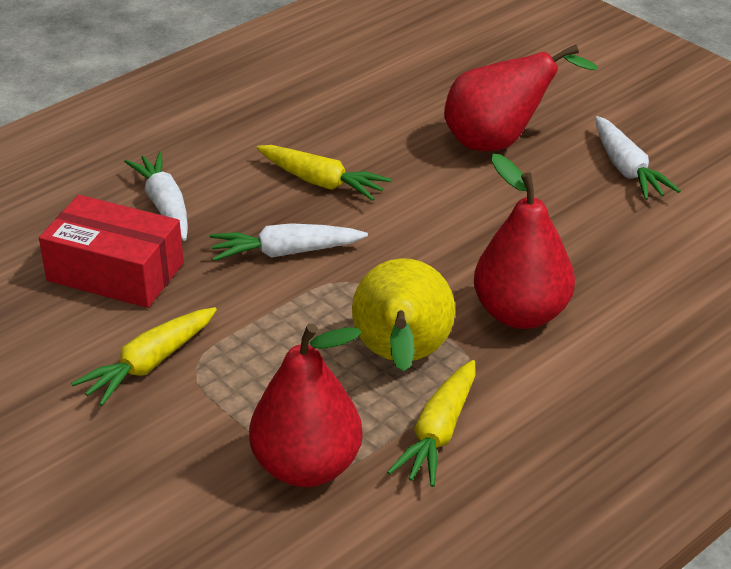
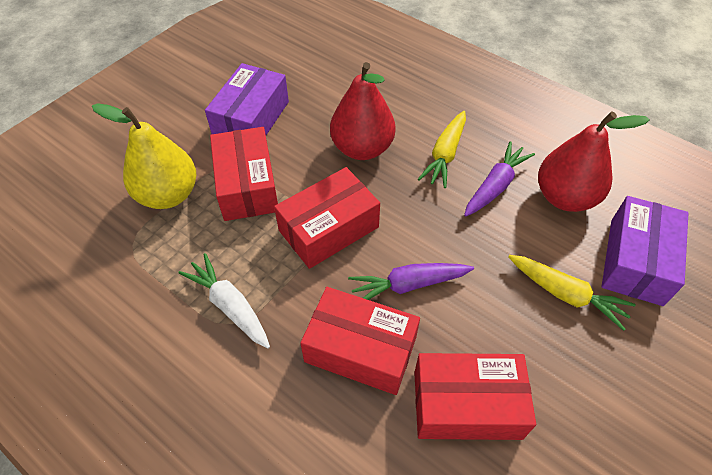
purple box: none = 0 -> [205,63,289,135] [602,196,688,306] = 2
purple carrot: none = 0 -> [348,263,474,300] [464,141,535,216] = 2
red box: [39,195,184,308] = 1 -> [210,127,278,221] [274,167,380,269] [300,287,420,395] [414,353,536,440] = 4
red pear: [249,324,363,487] [444,44,598,151] [474,154,575,329] = 3 -> [330,62,396,160] [538,111,650,212] = 2
white carrot: [124,152,188,241] [210,223,368,261] [595,116,681,200] = 3 -> [178,253,270,349] = 1
yellow carrot: [71,307,217,406] [257,145,392,201] [387,360,475,487] = 3 -> [418,111,466,188] [508,255,635,331] = 2

